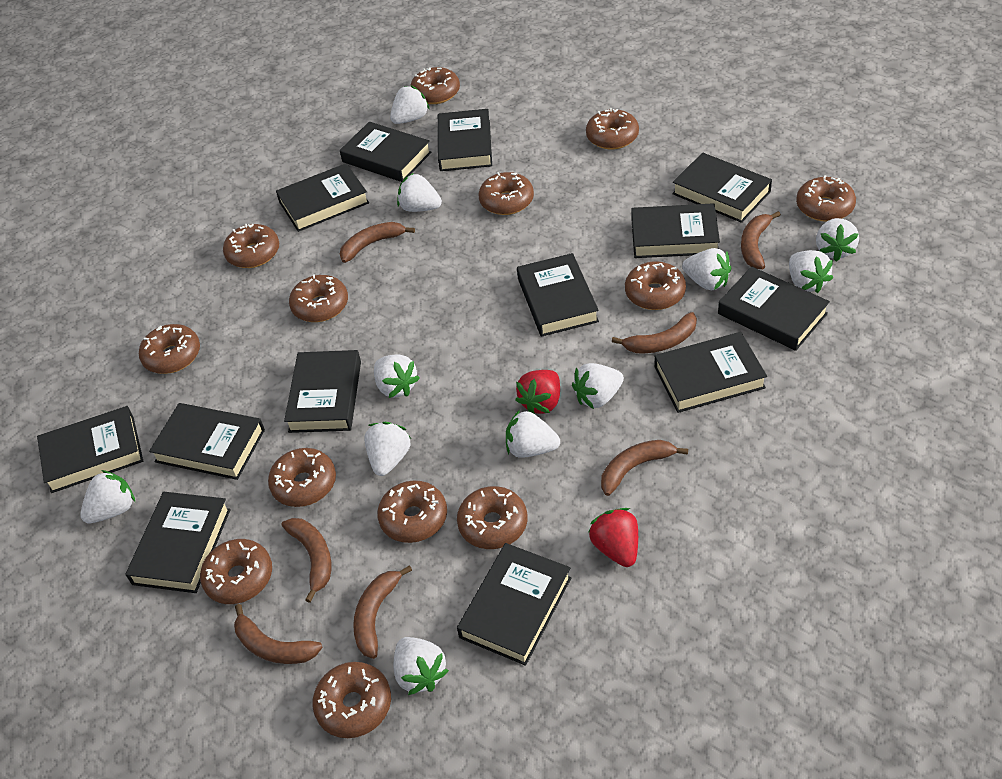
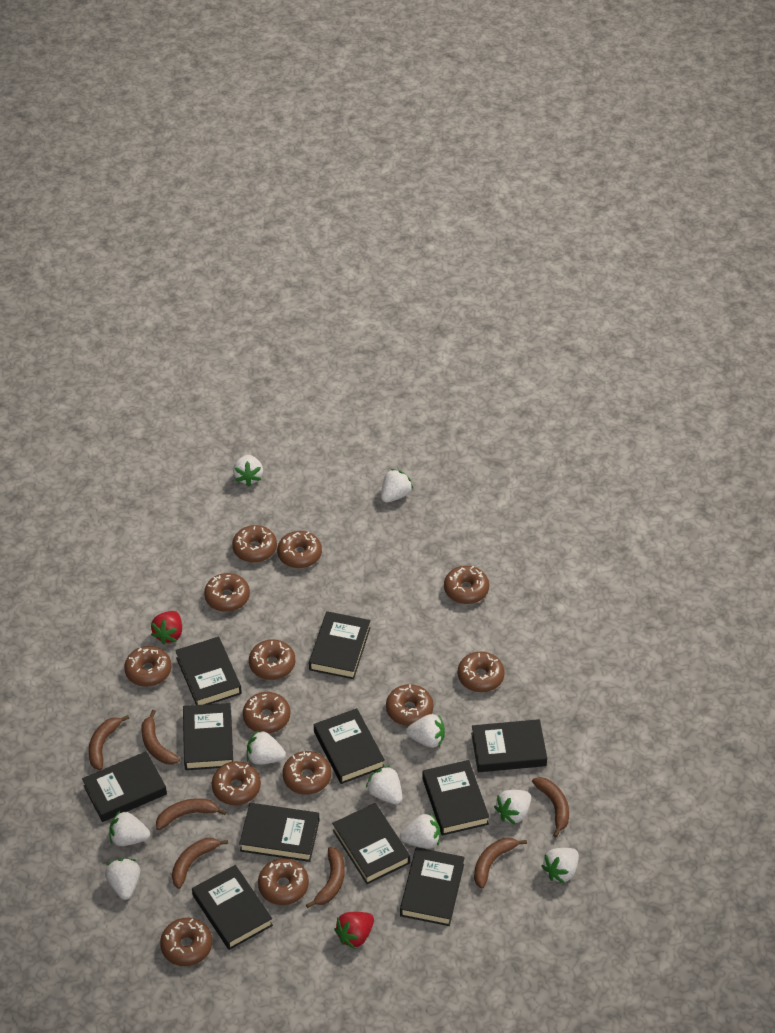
black book: [37,406,143,493] [125,492,231,593] [149,403,265,480] [276,163,369,232] [284,350,361,433] [340,122,432,182] [438,109,492,171] [457,543,571,666] [517,253,599,337] [631,203,720,258] [655,332,767,413] [672,153,772,223] [718,266,830,351] = 13 -> [82,751,167,822] [175,637,242,705] [183,703,233,770] [192,865,273,950] [239,803,320,862] [309,611,370,679] [314,708,385,784] [332,803,410,884] [400,847,465,926] [422,760,489,836] [471,719,547,772] = 11
white strawberry: [80,470,135,523] [364,422,411,476] [374,354,420,398] [390,85,430,124] [394,637,449,695] [397,173,442,212] [506,410,560,458] [572,363,624,409] [682,248,731,290] [789,250,833,293] [816,218,859,262] = 11 -> [105,858,140,900] [110,811,150,846] [233,455,263,486] [247,730,286,765] [366,765,402,805] [381,469,413,503] [400,813,440,848] [406,714,445,748] [494,790,531,825] [541,848,579,884] = 10

